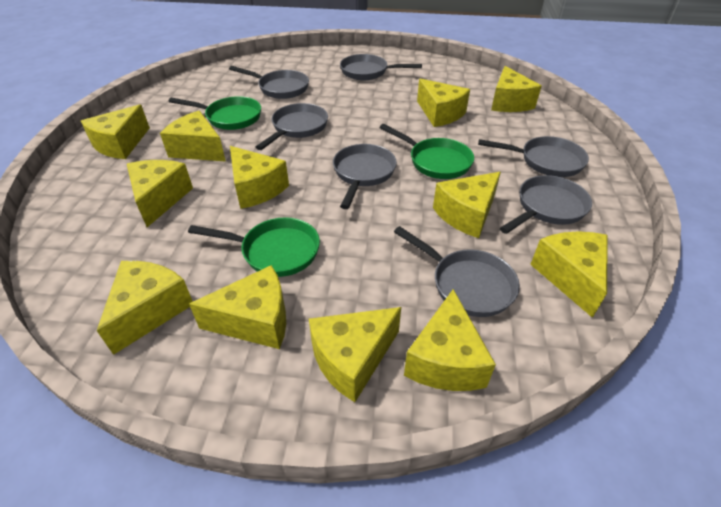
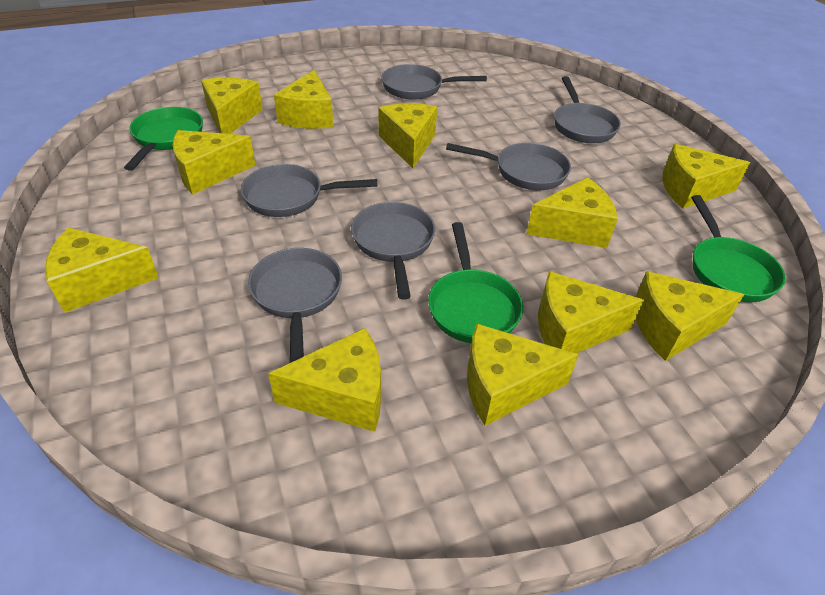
grey pan: [229,66,309,99] [256,103,328,150] [333,144,397,209] [340,54,422,80] [394,226,520,317] [478,136,589,177] [500,175,592,234] = 7 -> [241,164,377,217] [248,248,342,363] [351,202,435,300] [381,64,487,100] [446,143,571,190] [554,76,621,143] = 6
yellow cheese: [81,104,150,159] [97,261,193,355] [127,160,193,227] [160,111,226,162] [189,265,286,349] [230,146,289,209] [309,307,401,402] [404,289,496,391] [417,79,470,127] [433,172,501,238] [491,66,542,112] [530,231,607,318] = 12 -> [45,227,159,313] [173,130,255,195] [201,78,263,134] [268,328,381,432] [274,70,333,129] [378,103,437,168] [467,323,578,426] [526,177,617,248] [538,271,644,353] [635,271,745,361] [662,144,750,209] = 11

